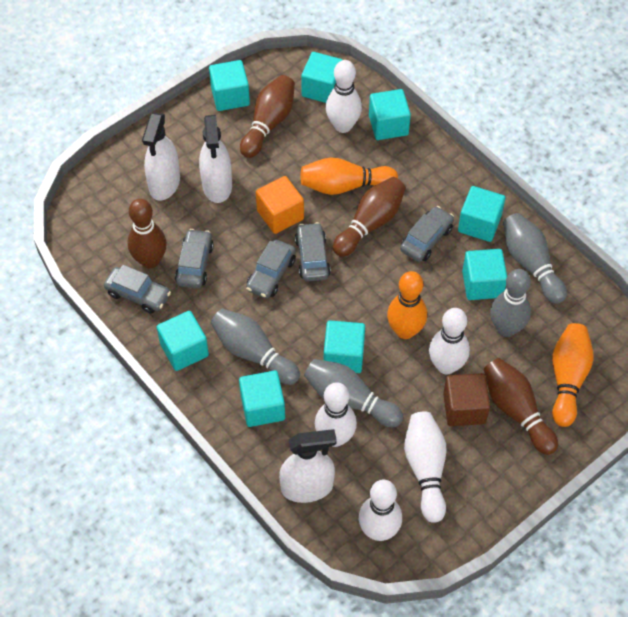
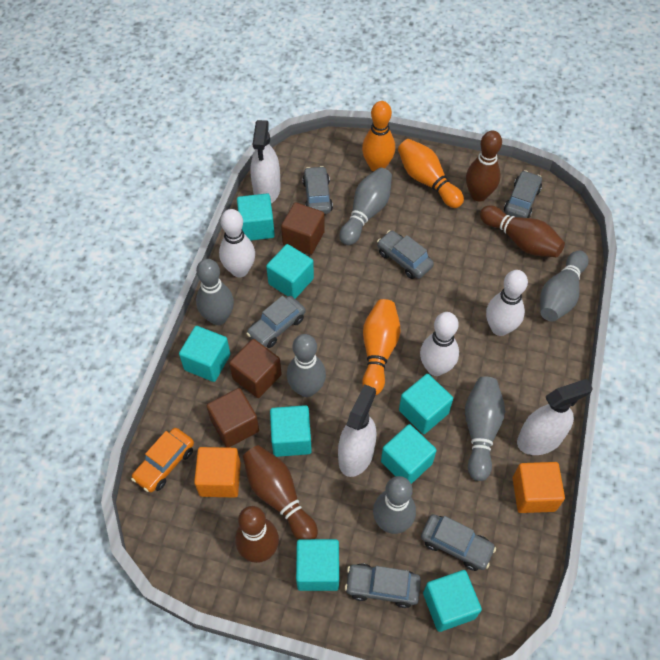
brown cube: [443,373,490,426] = 1 -> [207,388,259,448] [229,339,282,398] [281,202,325,255] = 3
grey bowling pin: [211,308,300,385] [304,359,403,427] [490,269,531,337] [503,213,567,304] = 4 -> [196,259,234,325] [287,334,326,397] [340,168,392,245] [373,476,416,534] [465,377,505,481] [540,251,588,322] = 6
grey car: [104,264,171,314] [175,229,214,288] [246,239,296,298] [295,222,331,281] [400,206,454,262] = 5 -> [246,296,306,348] [302,166,333,214] [345,563,421,608] [377,230,434,279] [421,514,496,571] [504,170,542,218] = 6
orange car: none = 0 -> [131,428,194,492] = 1
orange cube: [256,176,304,234] = 1 -> [194,447,241,498] [512,462,565,513] = 2
white bowling pin: [315,382,357,447] [326,60,362,133] [359,480,402,541] [404,412,447,523] [429,308,470,375] = 5 -> [219,209,255,277] [420,312,459,376] [486,270,528,336] = 3

